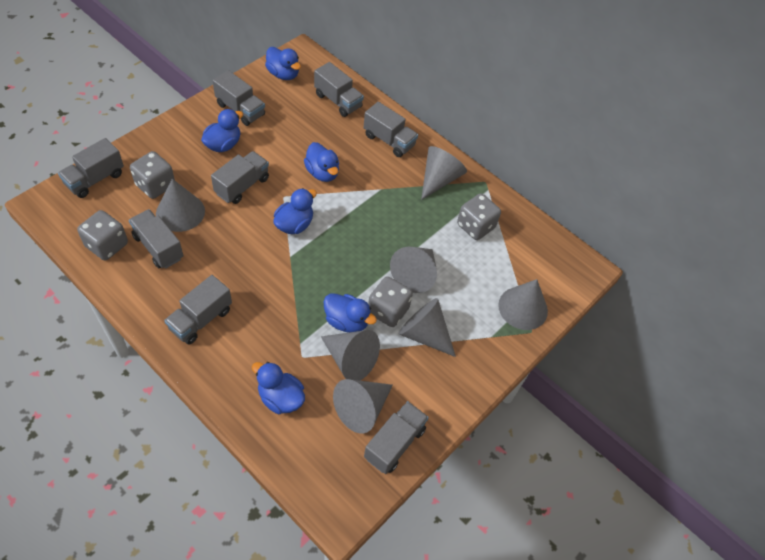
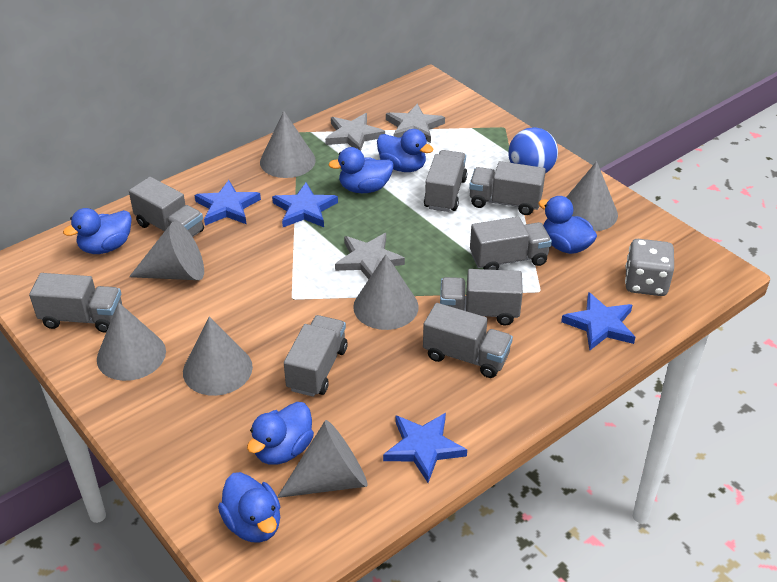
blue ball: none = 0 -> [508,127,558,173] = 1
blue star: none = 0 -> [195,180,261,225] [272,182,338,227] [383,413,467,483] [561,292,635,351] = 4
grey dice: [77,210,128,260] [130,151,175,199] [368,276,413,327] [457,193,501,240] = 4 -> [625,239,674,296] = 1
grey star: none = 0 -> [325,113,385,151] [335,233,405,279] [386,104,445,143] = 3

